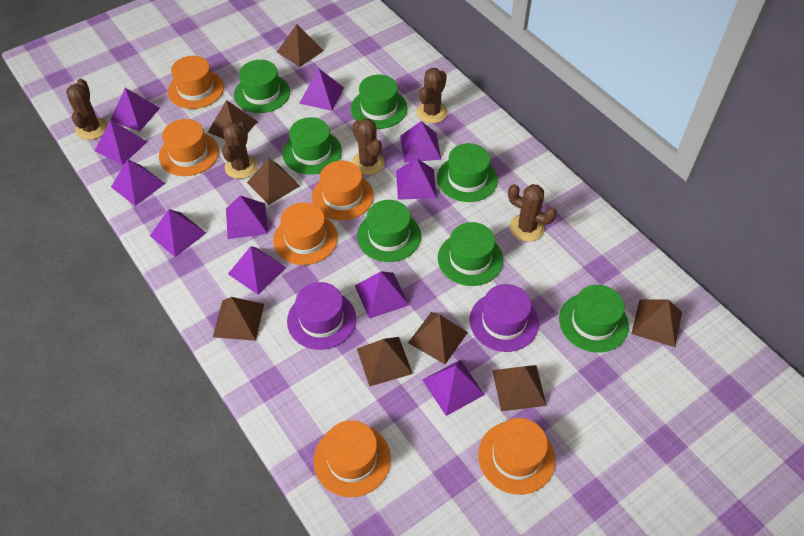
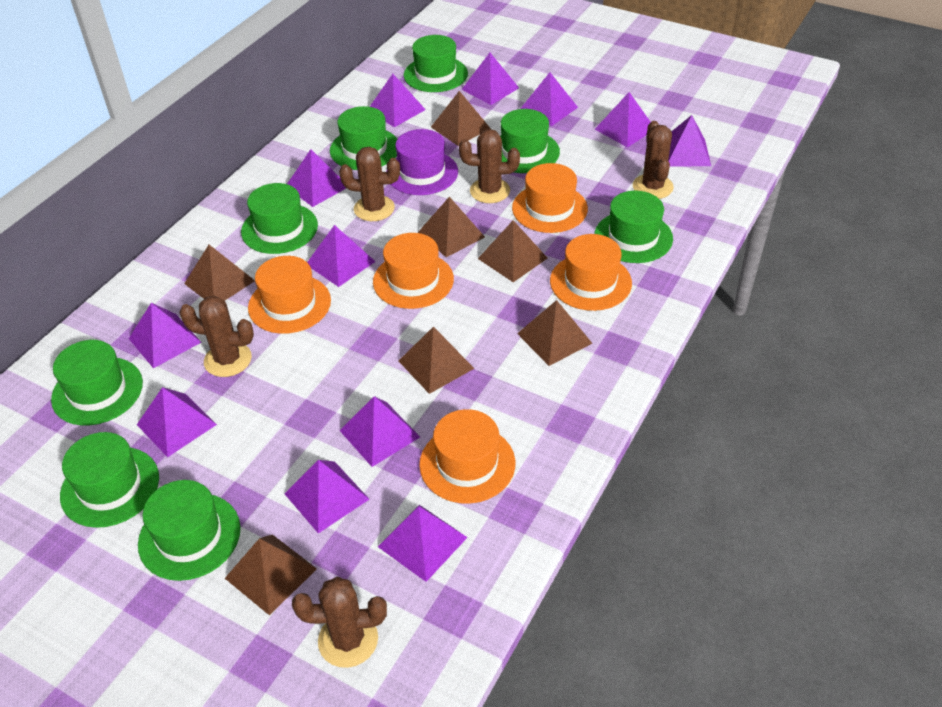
brown pyramid: [208,100,258,139] [213,297,264,341] [247,158,300,205] [277,24,324,67] [357,337,413,387] [408,312,468,364] [492,365,547,411] [631,300,682,347] = 8 -> [184,245,255,301] [225,534,317,615] [399,327,475,394] [418,197,485,257] [431,91,491,146] [478,220,548,282] [517,300,592,366] = 7
green hat: [234,60,290,113] [282,117,342,175] [351,75,407,129] [357,200,421,262] [437,143,498,202] [438,222,503,286] [559,285,629,353] = 7 -> [51,340,143,426] [60,432,159,528] [138,480,241,581] [241,183,318,254] [330,106,397,170] [404,35,468,92] [500,109,560,173] [594,191,673,263] = 8
orange hat: [159,119,219,176] [168,56,224,109] [273,202,338,265] [312,161,374,221] [314,420,391,497] [478,418,556,495] = 6 -> [248,256,331,334] [373,233,454,309] [419,409,515,504] [512,163,588,233] [550,234,632,311] = 5
purple hat: [287,282,356,350] [469,284,539,352] = 2 -> [386,129,458,195] = 1
purple pyramid: [95,120,147,165] [110,88,160,131] [111,159,166,206] [150,209,206,257] [226,196,268,239] [228,246,287,295] [299,69,344,111] [355,271,409,319] [396,158,437,200] [400,121,441,163] [422,360,485,416] = 11 -> [129,303,201,368] [137,387,217,457] [285,460,369,533] [287,149,346,207] [307,225,376,287] [339,396,420,467] [370,74,426,127] [378,505,468,582] [461,53,519,105] [520,72,578,126] [595,92,651,147] [668,115,711,167] = 12

